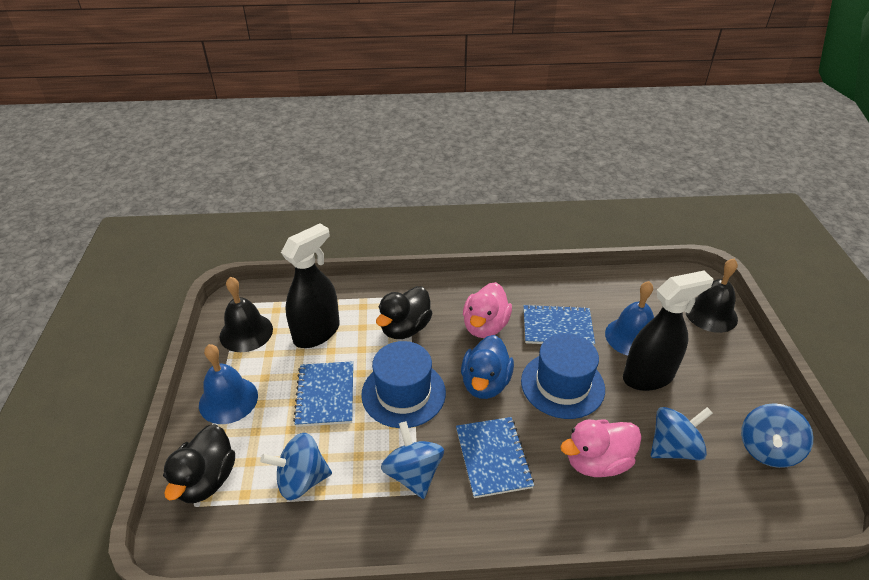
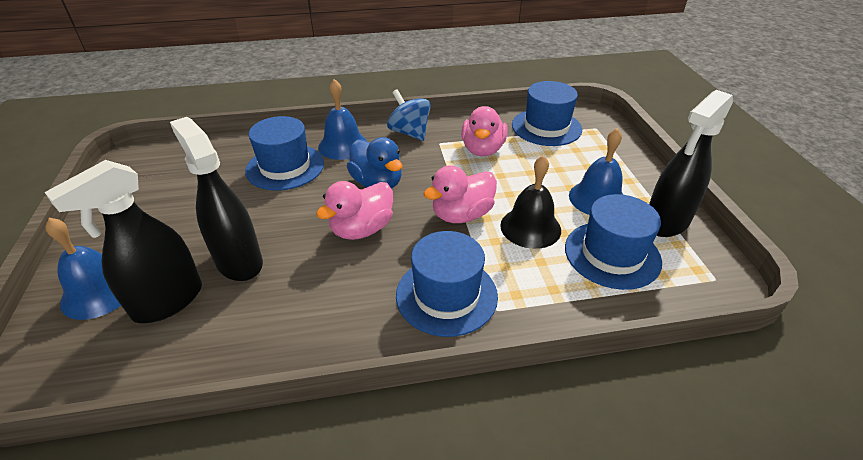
black bell: [219,277,273,352] [685,259,738,333] = 2 -> [500,155,561,249] = 1
black duck: [163,424,235,503] [376,286,433,339] = 2 -> none = 0
black spray bottle: [281,223,340,348] [623,270,714,391] = 2 -> [45,160,202,323] [170,117,263,281] [649,90,733,237] = 3
blue bell: [199,344,258,424] [605,281,654,356] = 2 -> [45,218,121,320] [318,79,367,160] [569,128,623,215] = 3
blue hat: [361,341,446,428] [521,333,605,419] = 2 -> [245,116,324,191] [396,231,498,337] [512,81,582,146] [565,194,662,290] = 4
blue notebook: [293,361,353,427] [456,417,534,498] [524,304,595,345] = 3 -> none = 0
blue spinning top: [260,433,332,500] [381,421,444,499] [651,407,713,460] [741,403,814,468] = 4 -> [387,89,431,141] = 1
pink duck: [463,282,512,338] [560,419,642,477] = 2 -> [316,181,393,240] [423,165,497,223] [461,106,508,156] = 3

